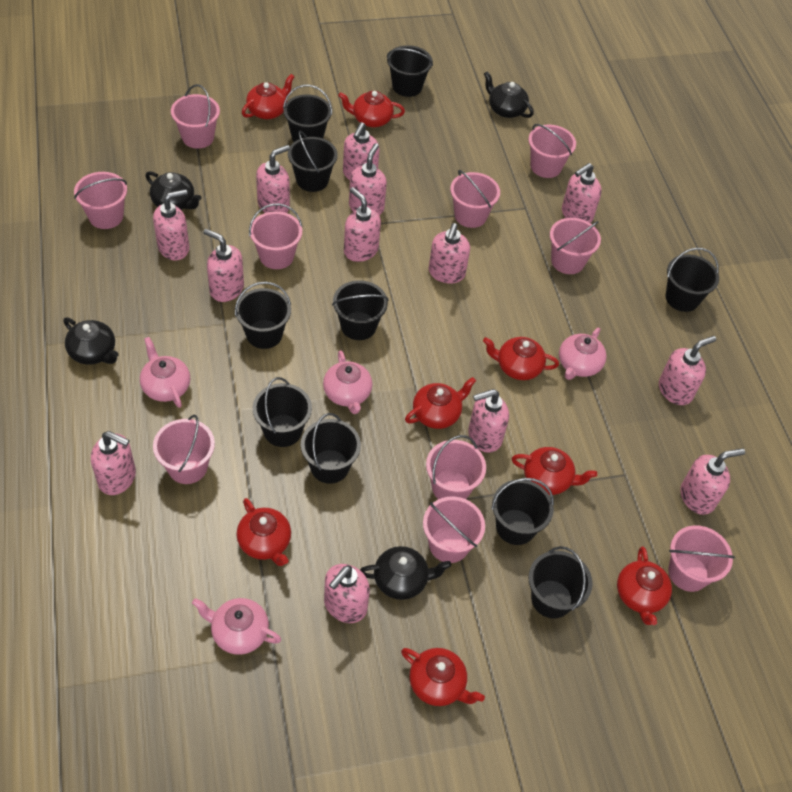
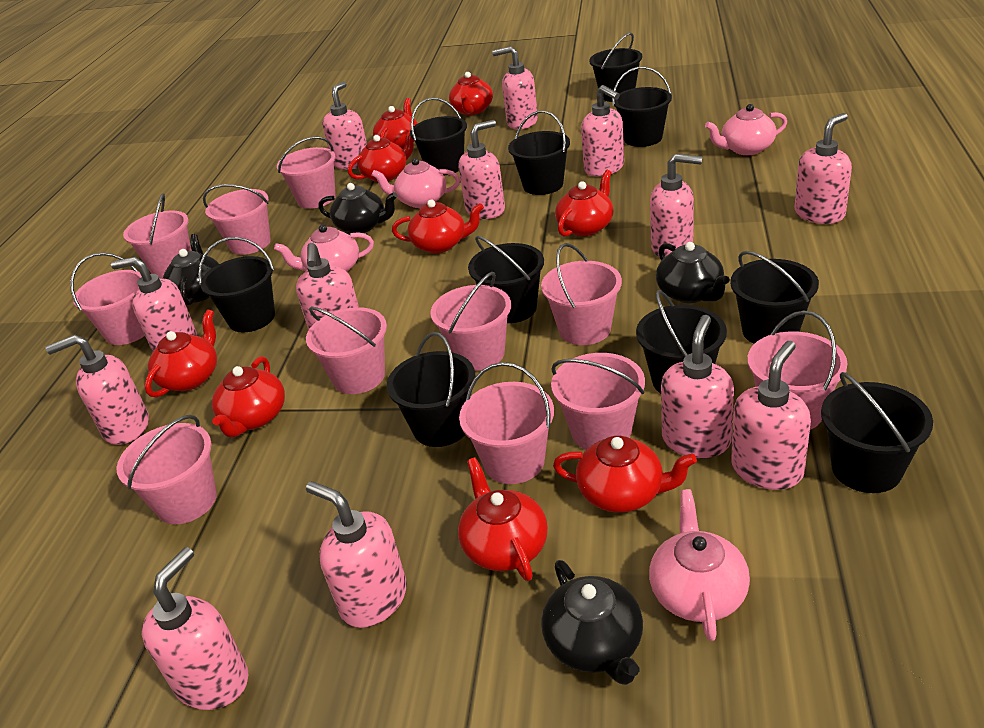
pink bucket: [74,172,127,229] [153,415,215,484] [171,84,220,149] [249,203,302,269] [423,497,485,563] [426,435,486,499] [450,170,500,228] [528,124,576,178] [550,218,601,274] [668,525,735,592] = 10 -> [70,252,145,345] [117,415,217,524] [123,193,191,278] [203,184,271,255] [277,136,336,209] [306,307,387,394] [430,272,511,371] [459,362,554,484] [541,243,622,345] [551,353,645,450] [747,311,848,430] = 11
red teapot: [237,498,291,566] [242,74,294,119] [338,91,405,127] [401,648,485,706] [405,377,476,429] [483,337,559,380] [512,447,597,495] [617,547,672,625] = 8 -> [145,309,217,397] [212,356,285,437] [348,131,414,182] [373,98,418,149] [392,200,484,254] [449,72,493,115] [458,457,548,581] [553,436,697,513] [555,170,613,237] = 9

